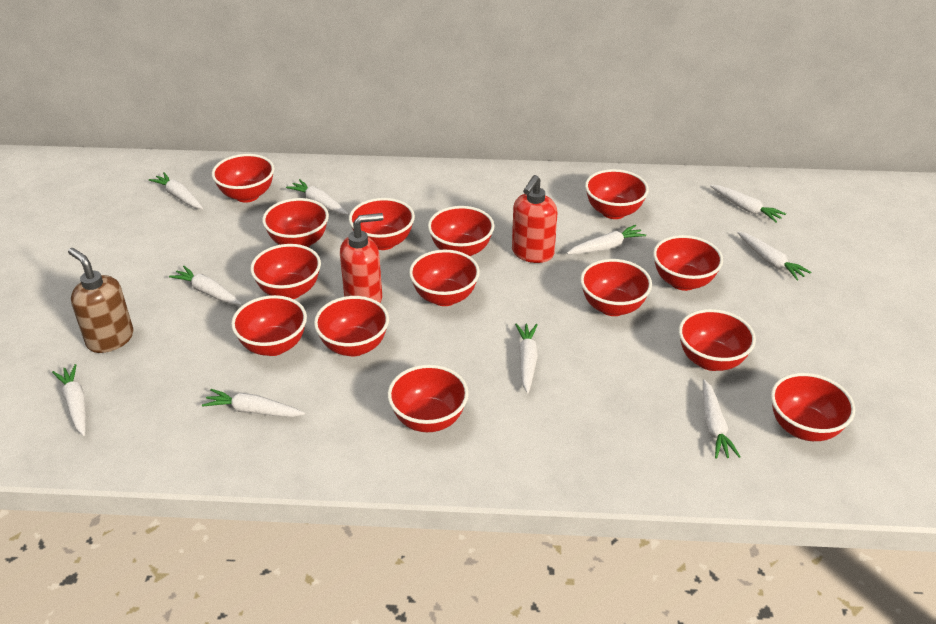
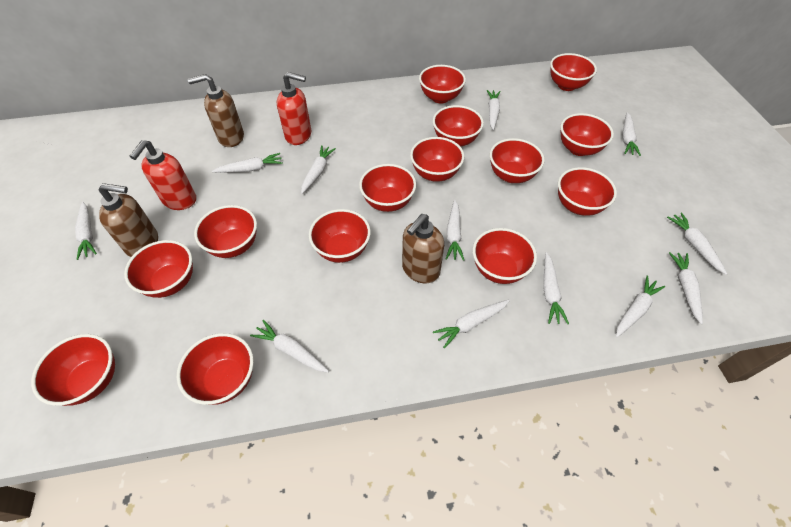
brown soap dispenser: [68,248,134,353] = 1 -> [98,183,158,257] [188,74,244,147] [402,214,444,283] = 3
white carrot: [52,364,86,436] [149,172,203,209] [169,266,242,305] [202,389,305,417] [286,179,349,215] [515,323,538,393] [567,225,646,254] [703,379,741,459] [710,185,786,223] [737,232,811,281] = 10 -> [75,202,97,260] [212,153,283,173] [250,320,329,373] [301,145,336,194] [433,300,510,348] [446,200,464,261] [486,90,501,130] [543,252,569,324] [616,276,665,337] [622,112,641,156] [667,213,727,275] [669,252,703,324] = 12

